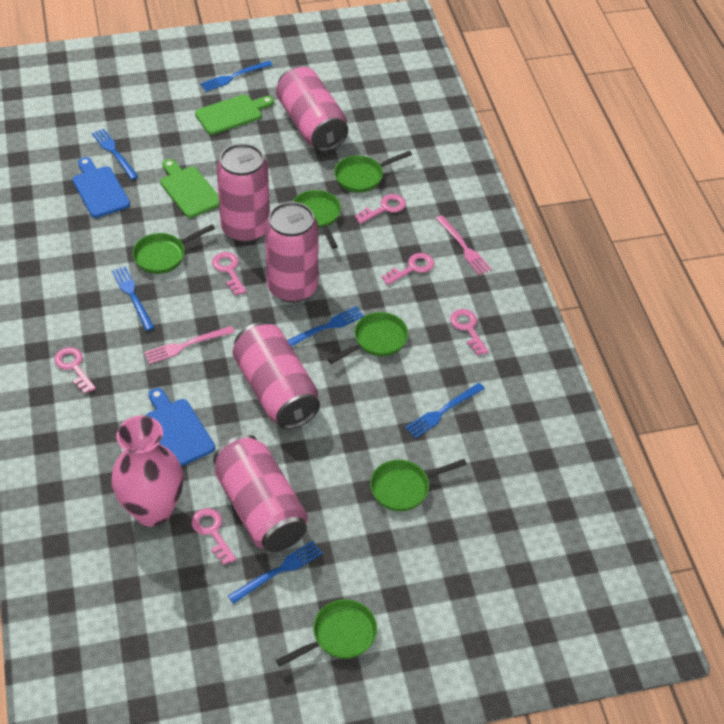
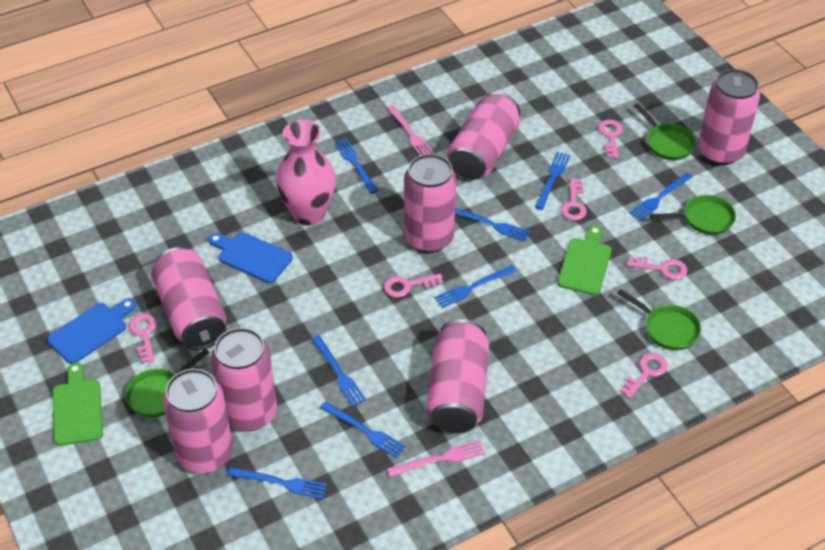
blue fork: [92,129,139,180] [112,266,155,331] [200,61,273,92] [228,541,322,604] [287,306,364,346] [405,383,485,438] = 6 -> [227,467,327,499] [311,335,366,407] [320,401,406,458] [334,138,378,194] [434,265,517,308] [455,208,530,242] [535,152,570,210] [630,173,693,221] = 8
green pan: [132,224,215,274] [276,599,377,667] [293,190,341,249] [328,312,408,364] [334,151,412,192] [370,459,467,511] = 6 -> [125,349,209,418] [617,289,701,350] [633,103,696,160] [650,195,736,235] = 4
pink can: [213,434,308,552] [216,143,270,243] [232,322,320,429] [265,202,319,303] [276,66,348,151] = 5 -> [151,247,226,350] [163,369,233,473] [211,328,277,431] [404,154,456,253] [426,319,489,433] [448,92,520,180] [698,69,760,165] = 7

